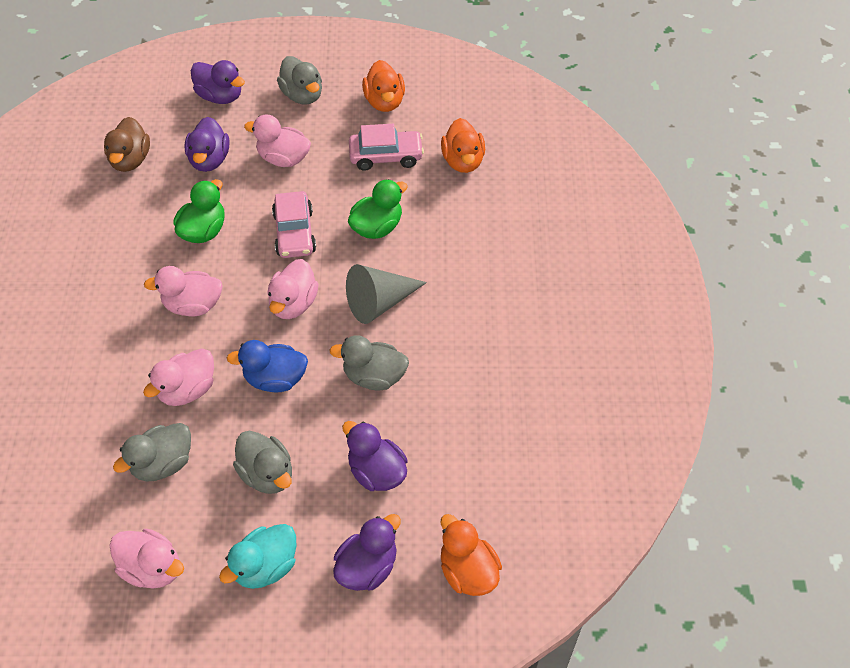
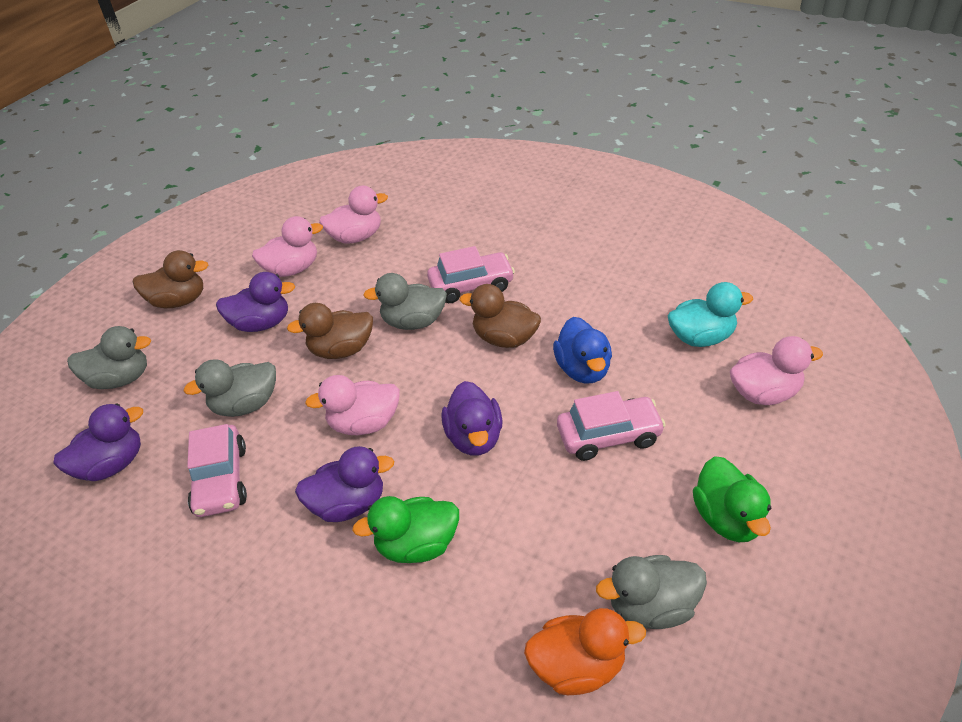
brown duck: [104,117,150,172] = 1 -> [133,250,208,308] [287,303,373,359] [460,284,541,348] = 3
grey cone: [346,264,427,324] = 1 -> none = 0
orange duck: [362,60,405,112] [440,514,502,596] [441,118,485,173] = 3 -> [524,608,646,695] = 1
pink car: [272,191,316,258] [349,124,424,171] = 2 -> [187,424,247,517] [427,246,515,303] [557,391,666,461] = 3
pink duck: [110,529,184,589] [143,348,214,406] [144,266,223,316] [244,114,311,167] [267,259,319,319] = 5 -> [252,216,323,277] [305,375,400,435] [319,186,388,244] [730,336,823,405] = 4

